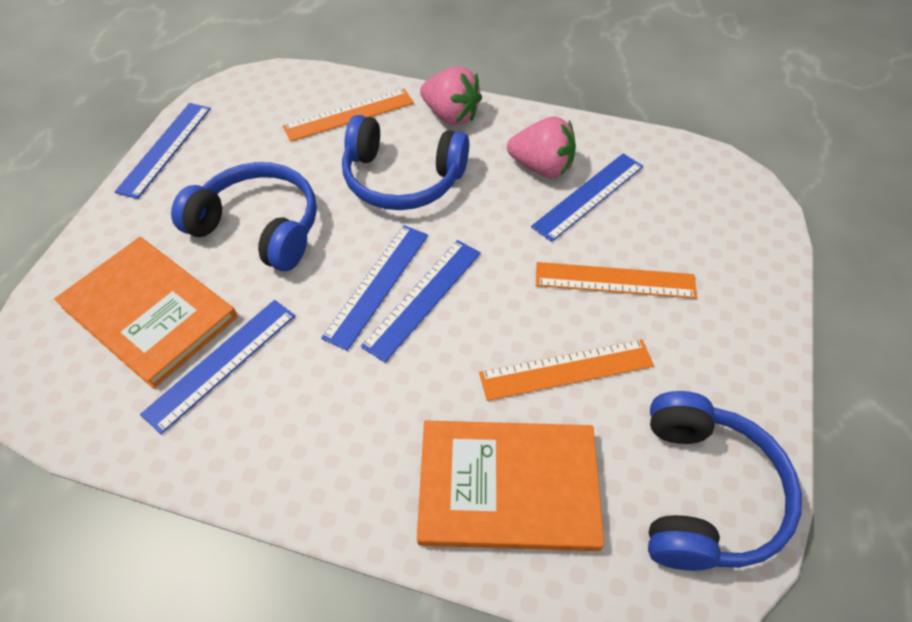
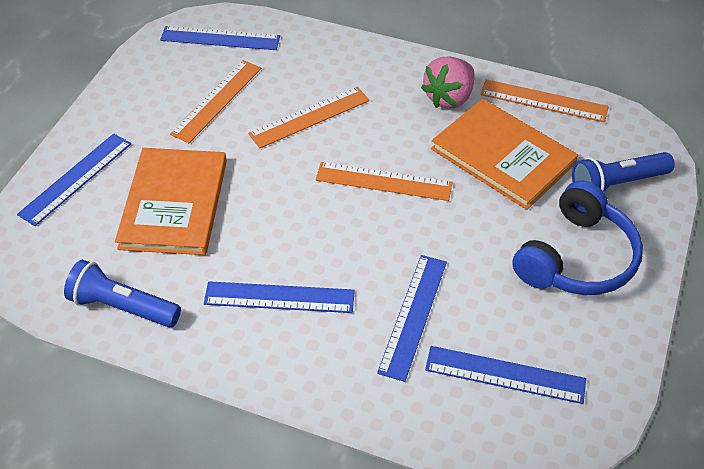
blue flashlight: none = 0 -> [64,260,181,328] [572,152,675,192] = 2
blue headphones: [171,162,317,271] [342,115,469,210] [648,391,802,571] = 3 -> [512,180,643,295] = 1
orange ruler: [283,89,414,142] [479,339,654,401] [536,262,697,299] = 3 -> [170,60,262,143] [248,87,370,148] [316,162,453,201] [480,79,609,122] = 4
pink strawberry: [420,67,482,125] [507,117,576,178] = 2 -> [421,57,475,108] = 1

